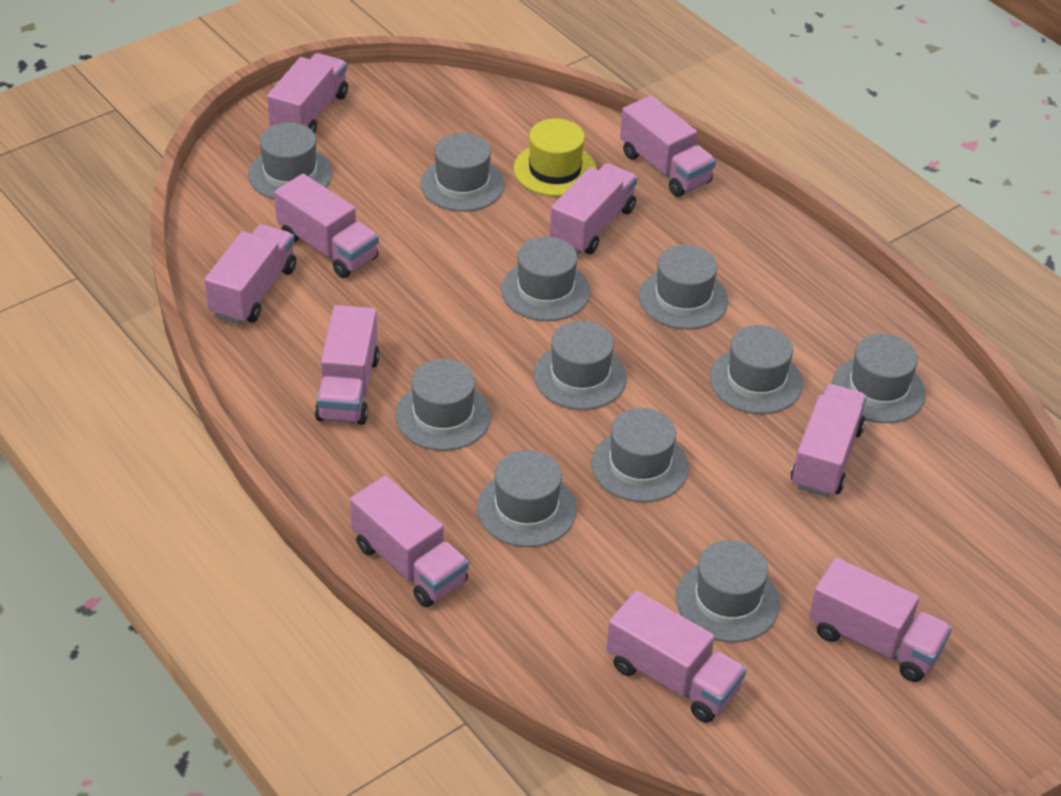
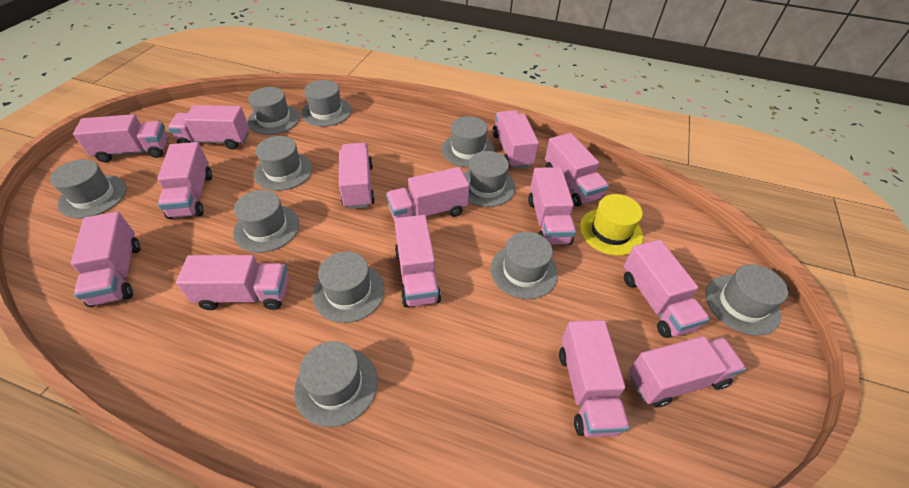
pink truck: [204,224,296,324] [267,53,348,134] [274,174,379,278] [315,305,380,425] [350,476,469,607] [550,163,637,254] [606,591,747,723] [620,96,716,197] [791,384,867,497] [809,558,952,682] = 10 -> [71,212,140,307] [73,114,168,162] [157,142,212,219] [168,105,249,150] [176,255,289,310] [339,143,375,209] [386,167,469,220] [394,215,441,307] [492,110,539,169] [528,167,576,245] [545,133,609,207] [559,320,630,437] [623,240,710,338] [629,336,746,407] = 14

